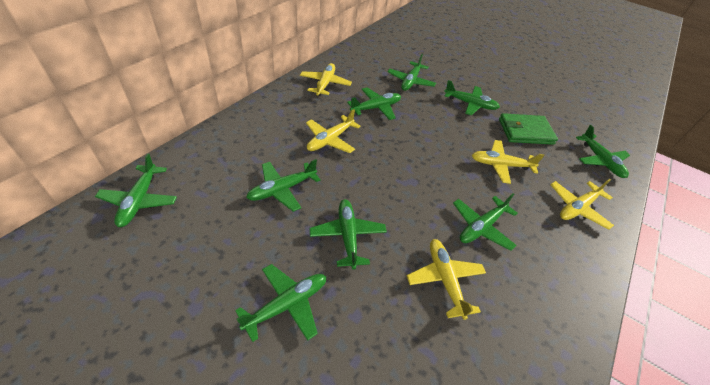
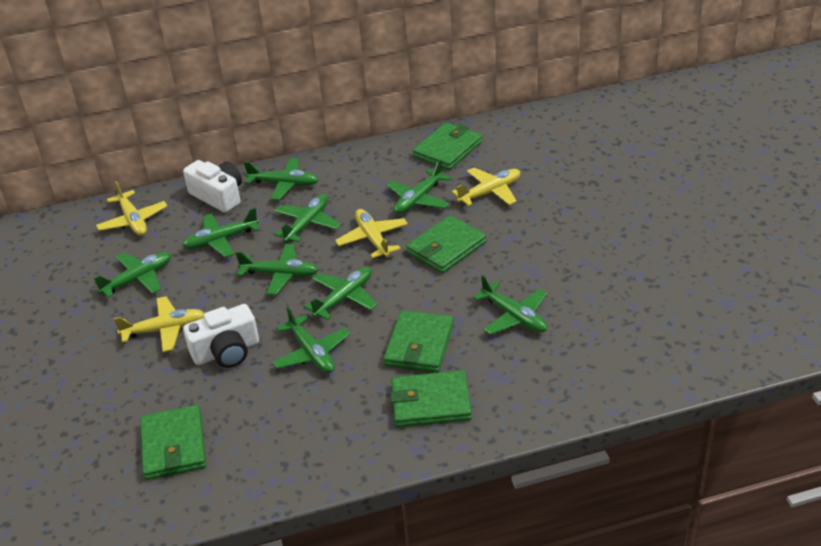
green wallet: [499,113,558,145] = 1 -> [140,405,206,480] [384,310,454,373] [390,370,472,427] [406,215,486,273] [413,122,482,170] = 5
white camera: none = 0 -> [183,160,242,213] [183,304,259,368] = 2
yellow plane: [300,63,352,96] [306,109,361,153] [407,239,486,320] [472,140,544,184] [550,179,614,230] = 5 -> [96,181,167,236] [114,296,205,352] [335,209,408,258] [452,168,520,206] = 4

